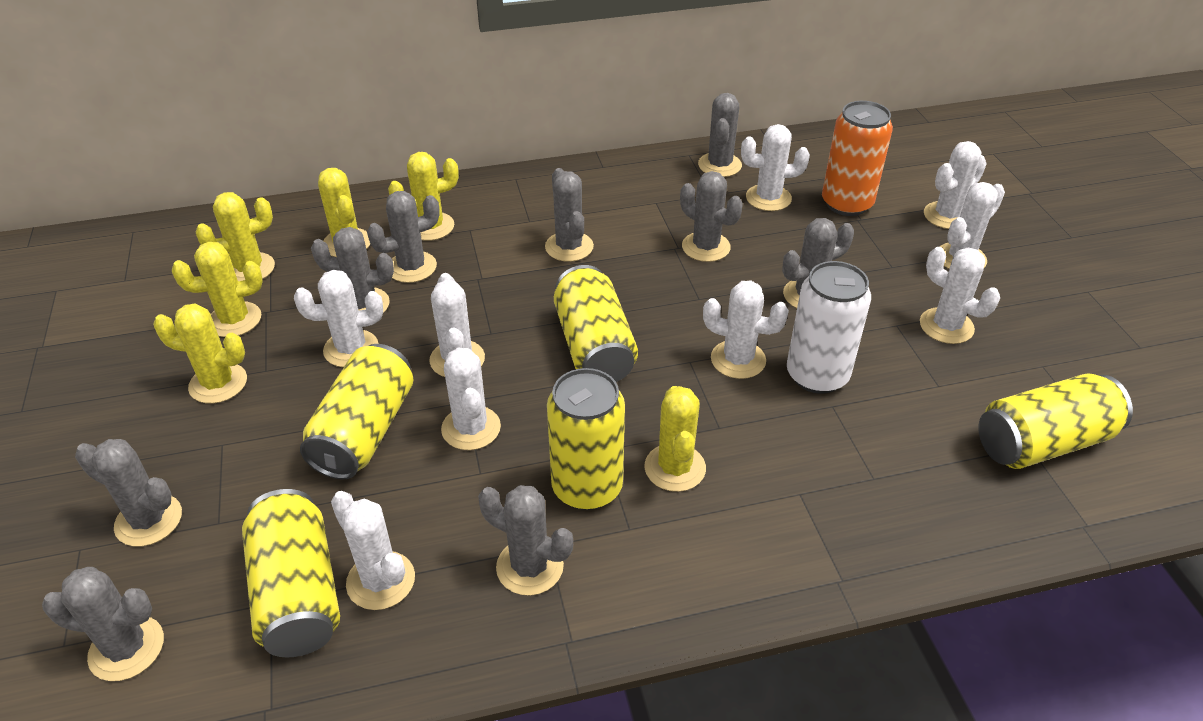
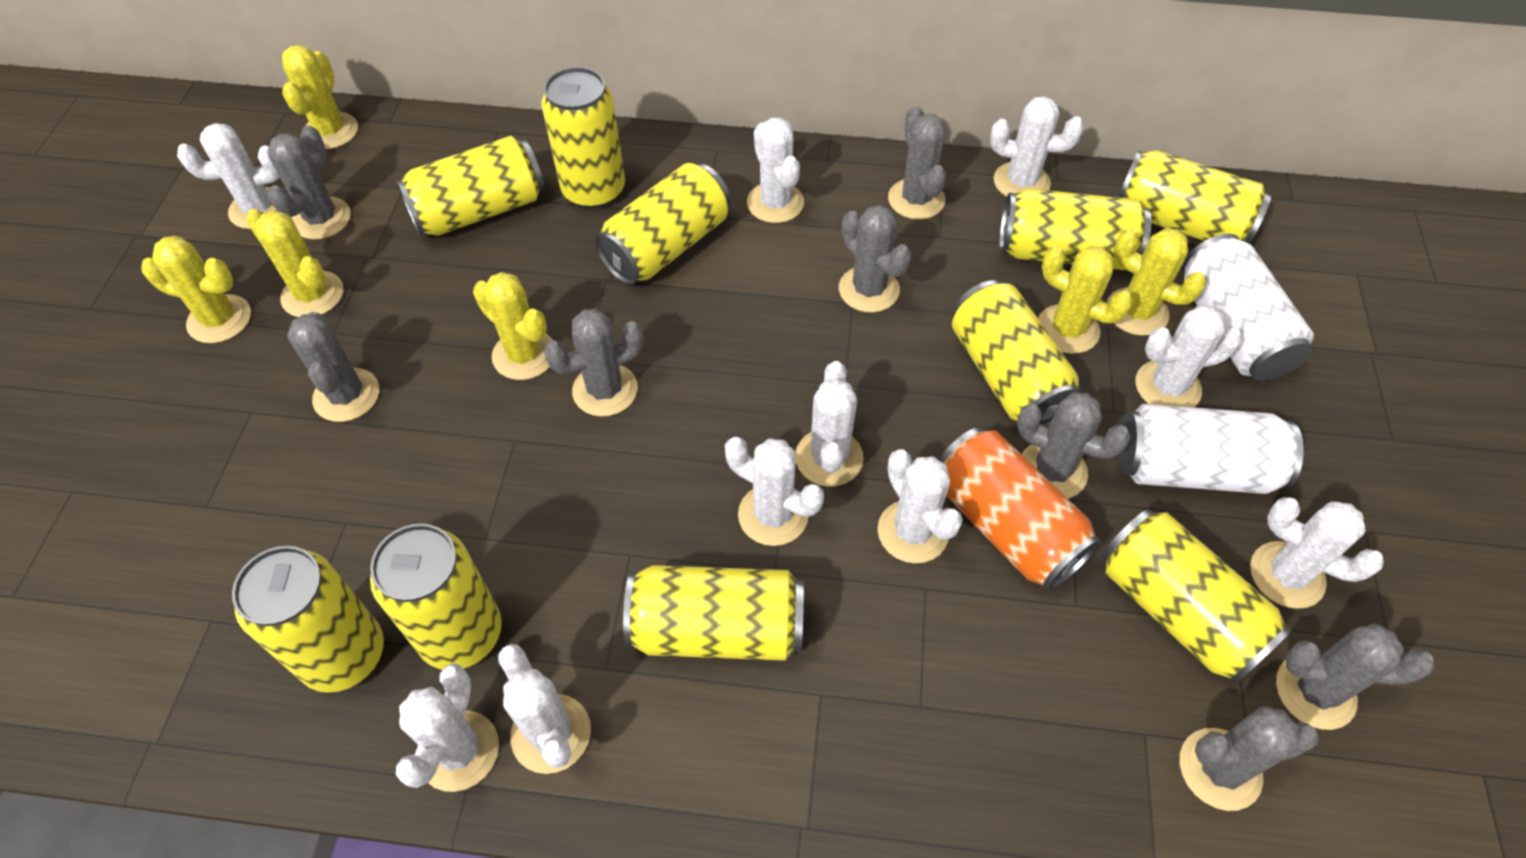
grey cactus: [42,567,164,681] [75,439,182,547] [311,227,394,313] [367,191,440,283] [478,485,573,596] [545,168,594,262] [680,171,743,262] [698,93,742,177] [782,218,854,308] = 9 -> [268,125,351,240] [287,312,379,422] [544,309,644,417] [839,205,912,313] [888,106,946,220] [1017,393,1131,499] [1180,706,1319,811] [1276,624,1434,730] = 8
white cactus: [294,270,383,367] [331,491,415,610] [429,273,485,377] [441,348,501,450] [703,281,789,379] [741,124,810,211] [920,247,1000,344] [924,141,987,229] [940,182,1005,269] = 9 -> [177,123,280,229] [396,663,499,792] [498,644,591,774] [725,437,824,546] [747,118,804,223] [796,361,864,487] [877,449,963,563] [990,96,1084,197] [1135,305,1242,407] [1250,497,1384,609] = 10
white can: [787,261,871,394] = 1 -> [1117,404,1304,494] [1181,234,1314,381] = 2
yellow can: [242,489,340,657] [300,344,413,479] [547,368,625,510] [554,265,638,382] [978,373,1133,469] = 5 -> [232,546,384,693] [370,524,502,670] [396,136,545,236] [541,67,625,209] [594,163,730,285] [623,565,804,661] [952,280,1082,427] [999,188,1151,270] [1101,509,1292,684] [1118,150,1271,244] = 10

